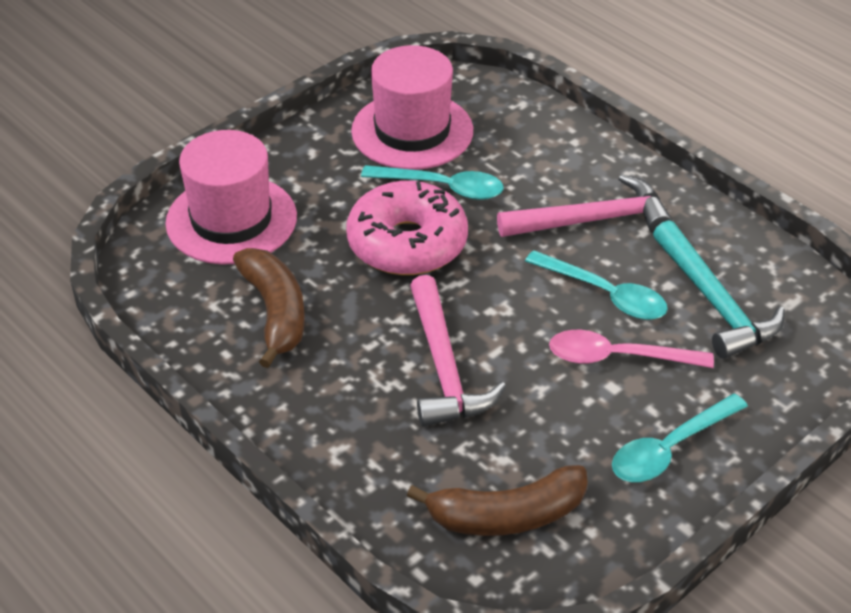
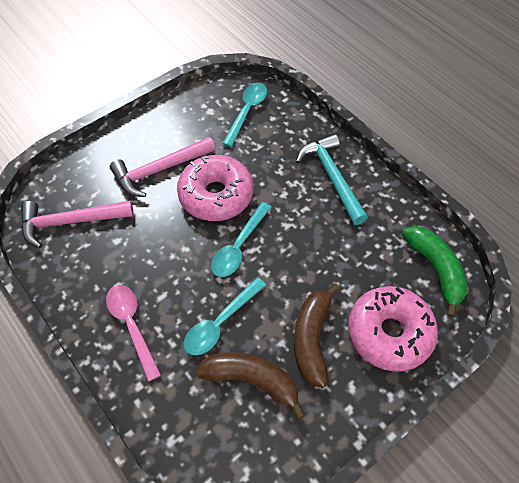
green banana: none = 0 -> [402,226,468,318] = 1
pink donut: [346,181,468,275] = 1 -> [177,155,253,221] [348,286,438,372] = 2
pink hat: [165,130,297,265] [351,45,473,170] = 2 -> none = 0

